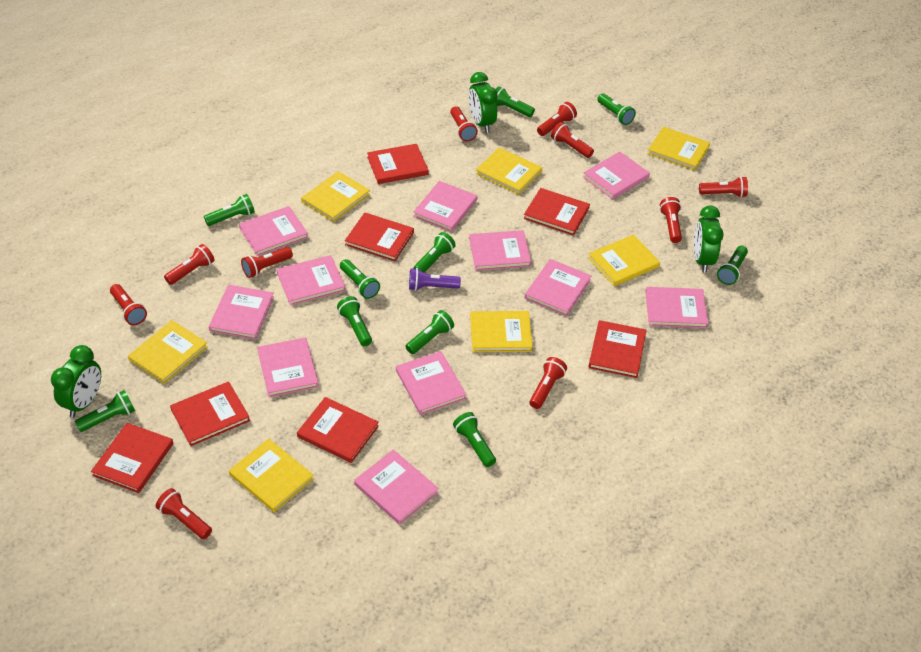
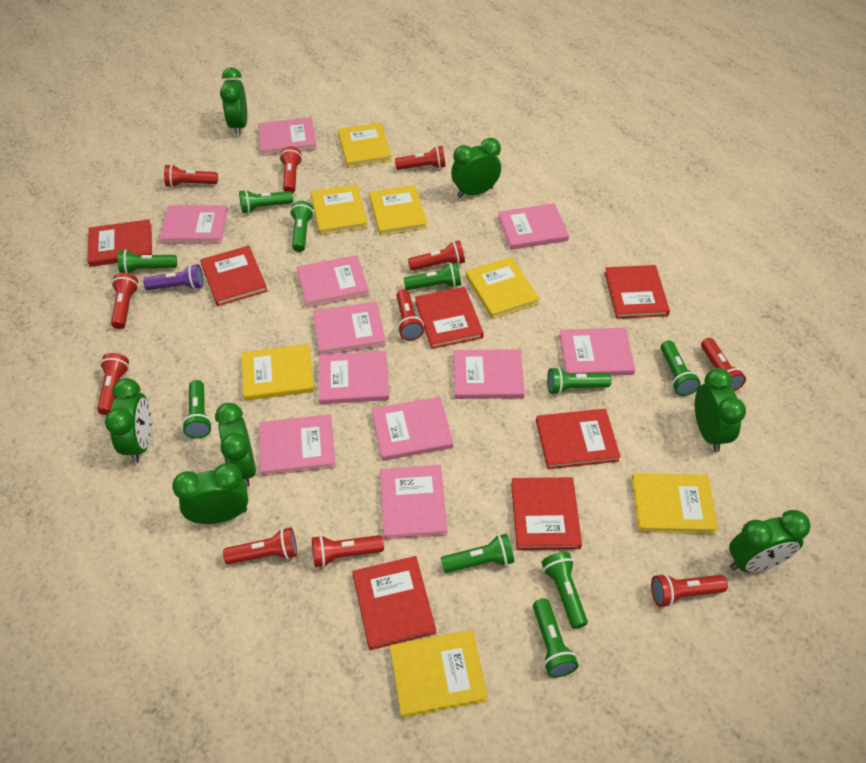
green clock: [51,345,101,417] [469,72,498,133] [694,206,724,272] = 3 -> [105,378,152,463] [172,463,248,524] [215,403,256,487] [220,67,247,136] [451,138,501,198] [695,368,746,452] [729,510,811,572] = 7
red flashlight: [110,284,147,325] [156,488,212,539] [164,244,215,285] [241,247,293,278] [450,106,478,141] [529,357,567,409] [537,102,577,136] [551,122,594,158] [660,197,682,243] [699,176,748,198] = 10 -> [97,353,129,415] [111,273,138,329] [164,164,218,188] [223,527,297,565] [279,146,302,193] [312,535,384,567] [395,146,446,170] [396,289,424,340] [408,240,465,271] [651,573,728,607] [701,338,746,391] = 11

